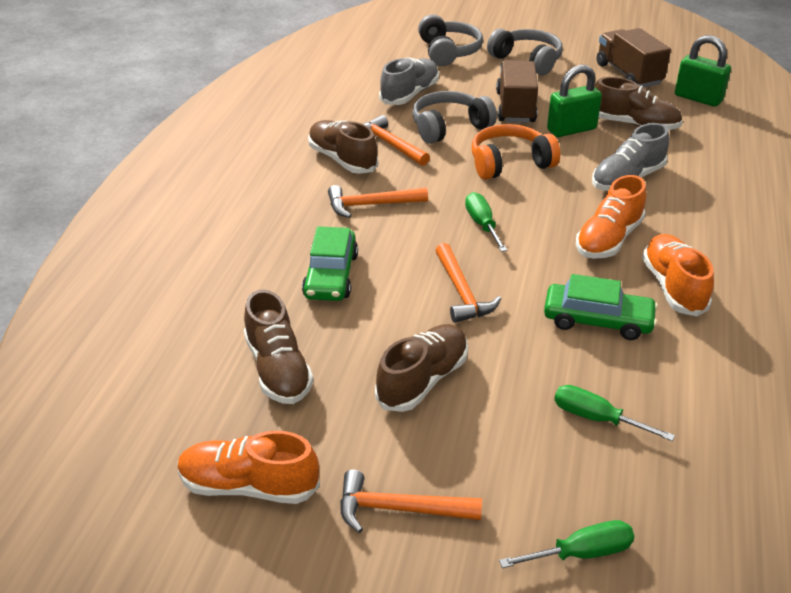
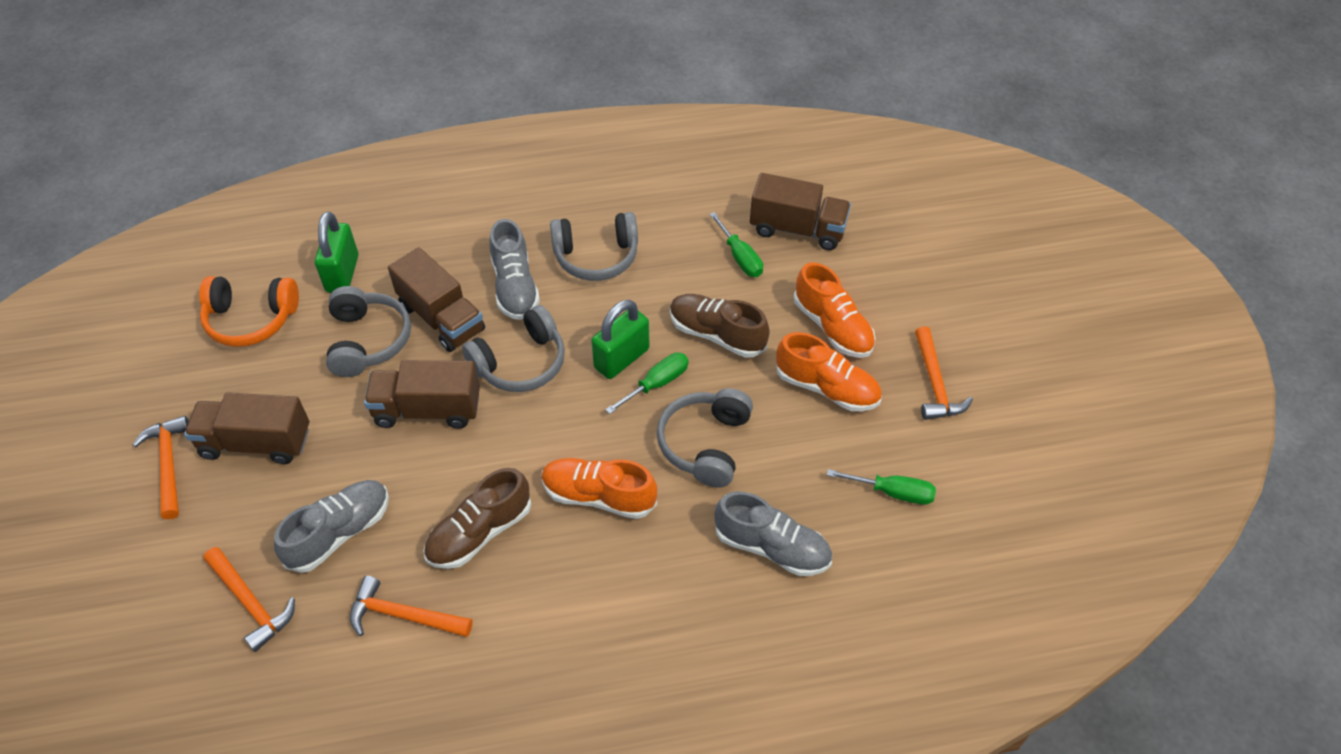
brown shoe: [244,289,313,404] [308,120,378,174] [375,324,468,412] [594,77,683,130] = 4 -> [423,468,531,569] [670,294,770,358] = 2
brown truck: [496,60,538,123] [597,28,671,88] = 2 -> [184,392,309,464] [364,360,480,429] [388,247,485,352] [750,173,851,250] = 4
green car: [302,226,358,301] [544,274,658,340] = 2 -> none = 0
grey headphones: [412,91,497,144] [418,14,483,66] [487,29,563,75] = 3 -> [326,286,411,377] [462,305,565,392] [550,212,638,281] [657,388,753,487] = 4
grey shoe: [379,57,439,105] [592,123,669,191] = 2 -> [274,480,389,573] [489,219,540,320] [714,491,832,576] = 3

